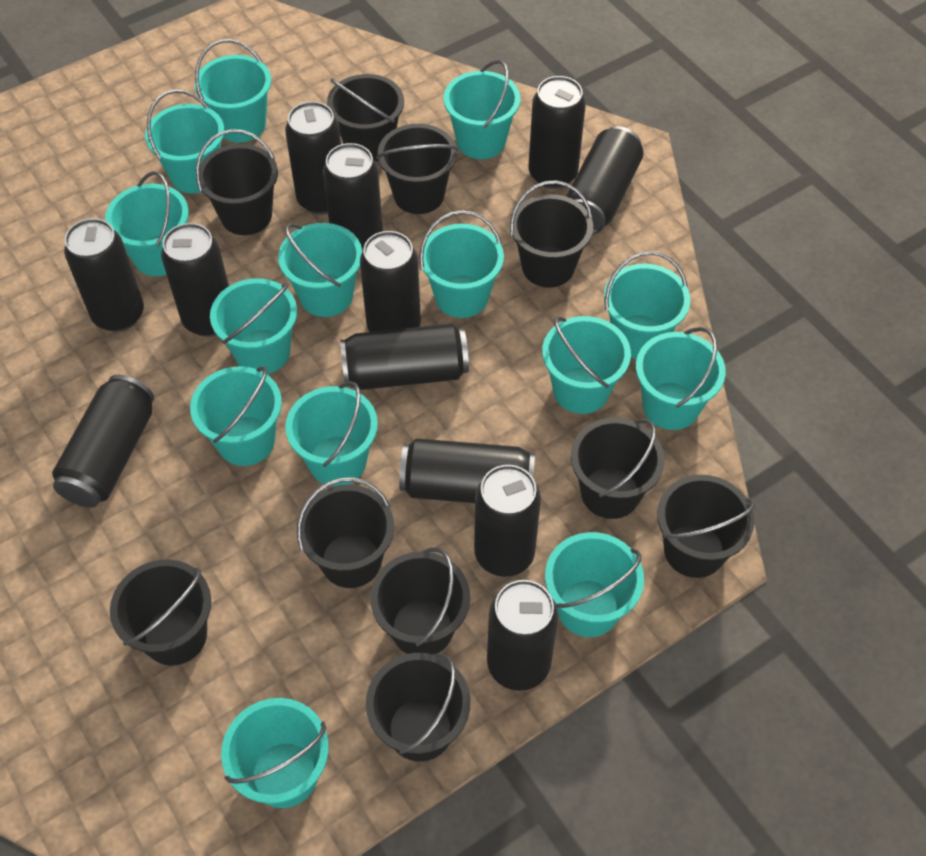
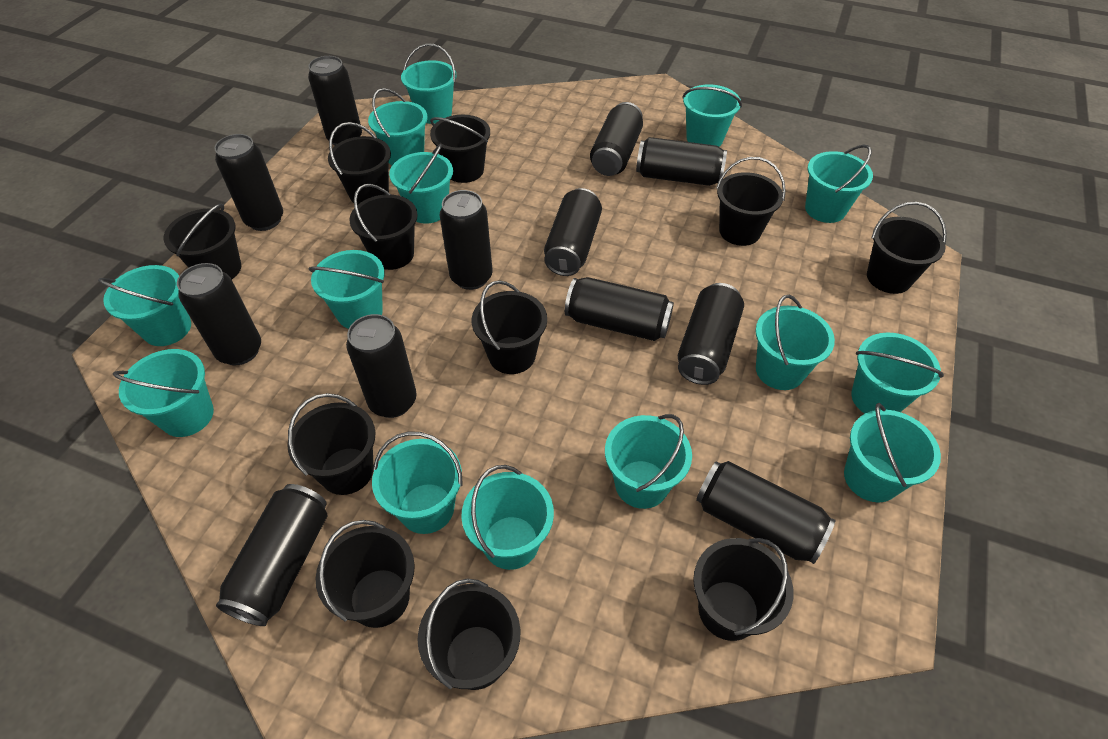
black bucket: [110,559,211,666] [196,129,278,235] [297,477,394,588] [327,74,404,162] [366,653,470,762] [370,547,470,655] [376,124,458,214] [510,180,593,288] [571,418,665,519] [657,475,755,578] = 10 -> [164,203,241,279] [287,393,376,495] [316,520,415,628] [328,122,391,205] [349,184,418,270] [417,579,520,690] [430,115,490,183] [472,280,547,374] [693,538,793,641] [716,157,786,246] [867,202,947,294] = 11

